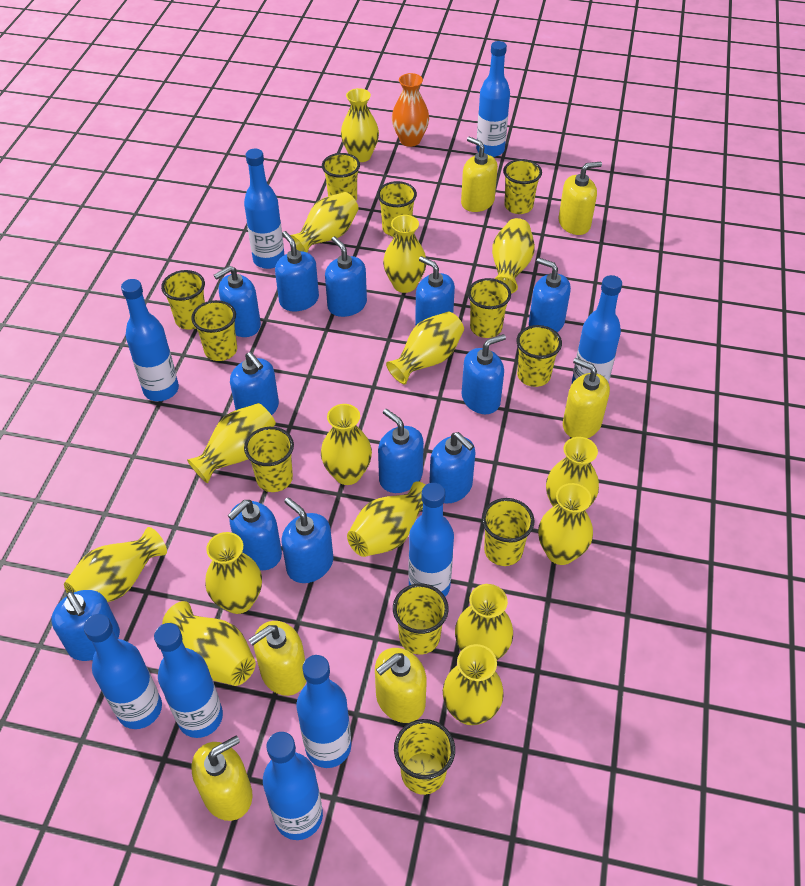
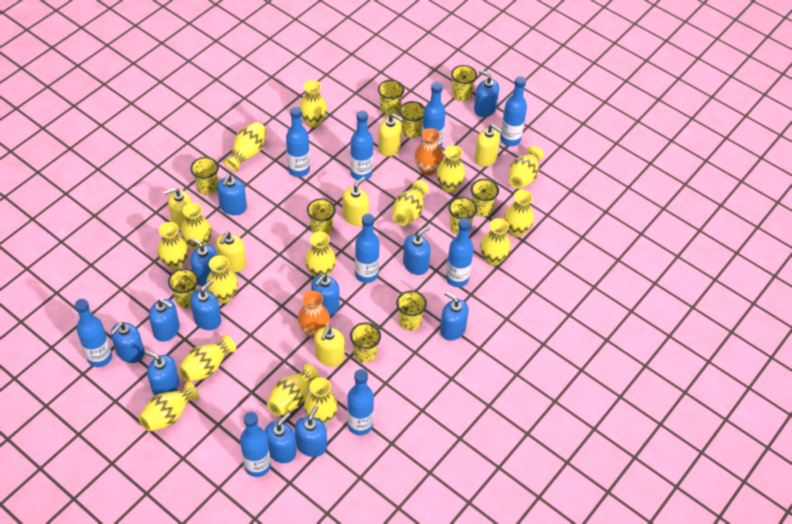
orange vase: [392,73,429,147] = 1 -> [298,291,330,338] [415,128,443,176] = 2
yellow cup: [161,270,205,330] [191,300,237,361] [244,427,294,492] [322,153,360,201] [377,181,417,237] [393,583,449,655] [394,719,455,795] [468,278,511,338] [482,498,534,566] [503,159,542,214] [516,325,562,387] = 11 -> [168,268,199,308] [190,157,219,195] [307,198,336,235] [350,322,381,363] [378,80,404,116] [396,290,427,330] [399,101,425,138] [449,197,477,235] [451,65,477,101] [471,179,499,217] = 10

